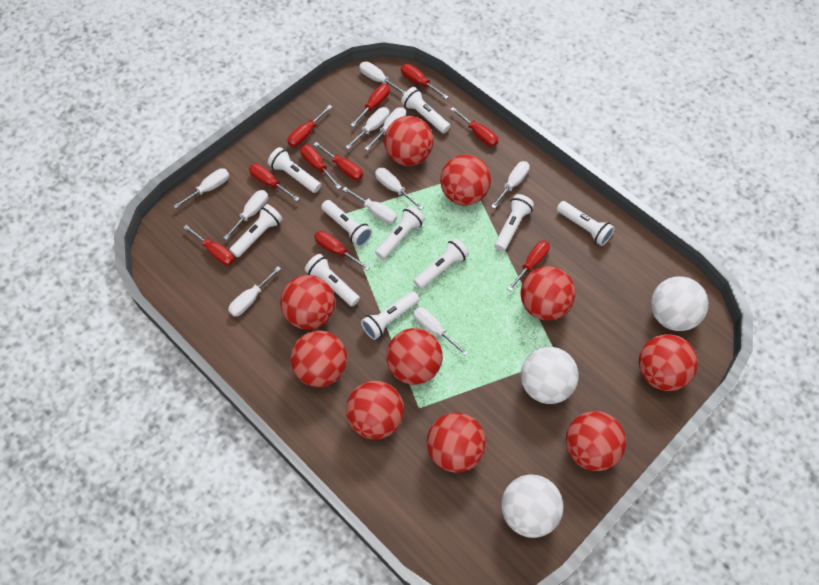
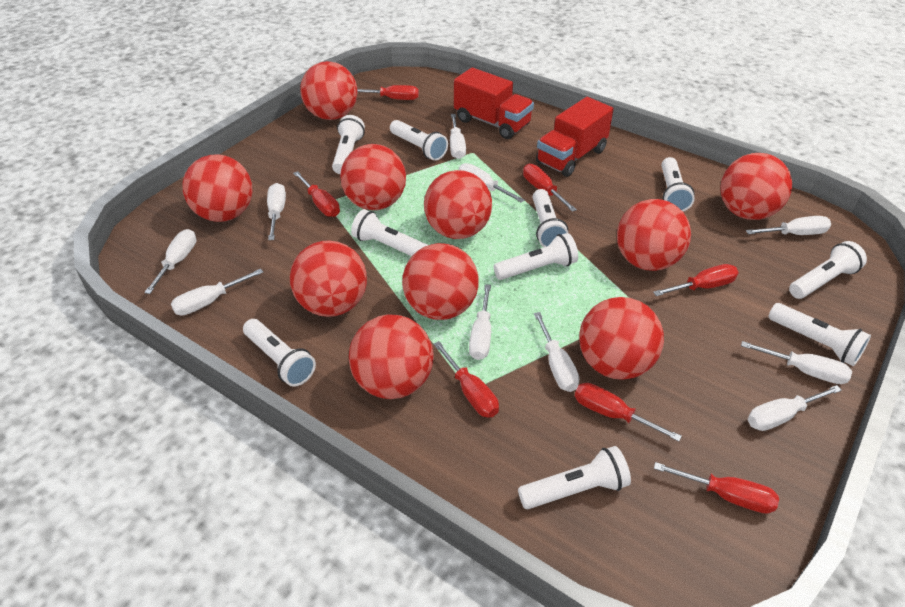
red screwdriver: [183,225,235,266] [249,164,300,201] [287,105,332,147] [300,144,341,189] [313,142,363,180] [314,231,370,271] [351,84,390,127] [401,64,448,99] [450,107,498,147] [507,240,550,291] = 10 -> [293,171,340,217] [357,85,419,100] [434,341,499,418] [523,164,577,212] [575,383,682,441] [653,264,739,296] [654,462,779,514] = 7
red truck: none = 0 -> [454,67,534,139] [536,97,614,177] = 2
white ball: [501,474,563,538] [521,347,579,404] [651,276,708,331] = 3 -> none = 0

